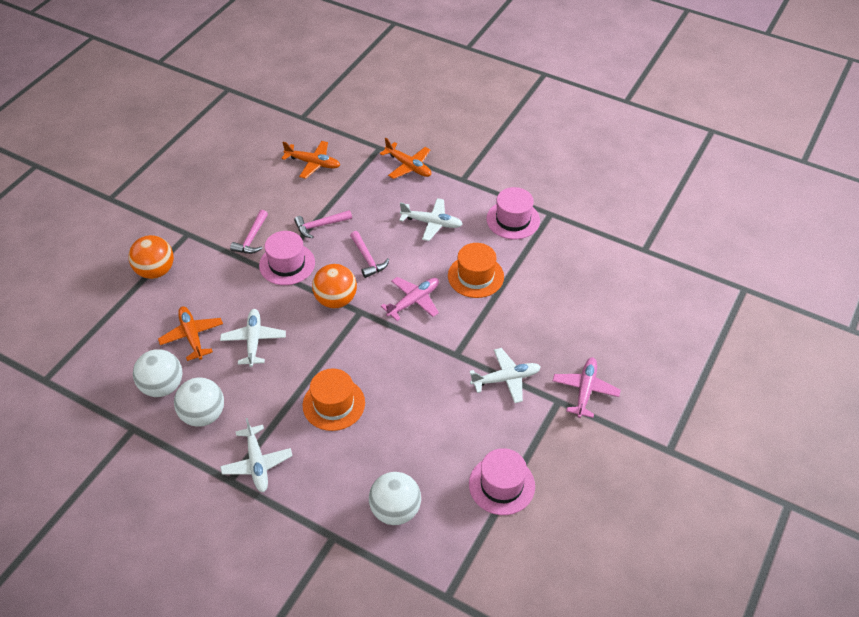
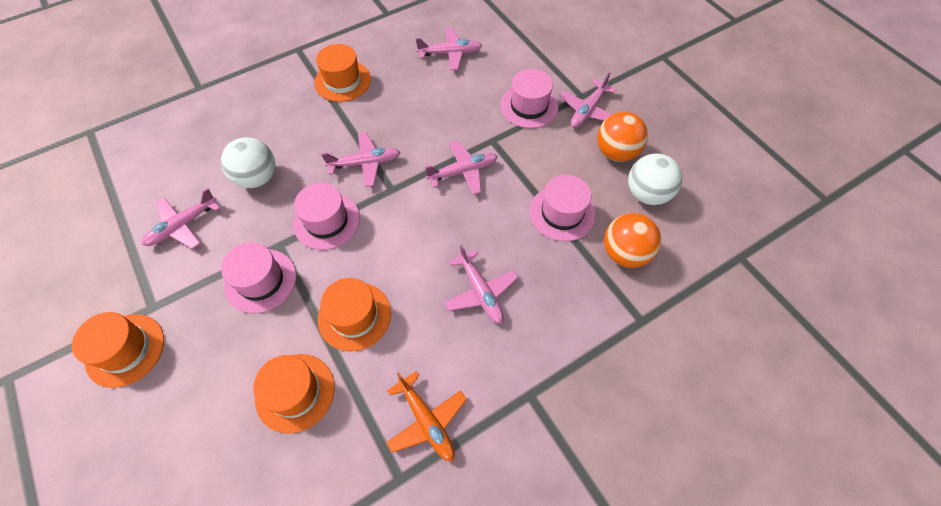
orange hat: [303,368,365,431] [448,243,504,298] = 2 -> [72,312,164,388] [253,354,335,434] [314,44,371,102] [318,278,391,352] = 4
orange plane: [158,306,223,361] [281,141,340,179] [380,138,431,179] = 3 -> [386,371,467,461] = 1
pink hammer: [230,210,268,254] [294,210,352,238] [350,231,389,278] = 3 -> none = 0
pink hat: [259,231,315,285] [469,448,535,515] [486,187,540,239] = 3 -> [221,242,296,314] [293,183,360,250] [500,69,558,128] [530,175,596,242] = 4
pink plane: [381,277,439,321] [553,358,621,418] = 2 -> [142,188,220,249] [321,132,401,187] [415,28,482,70] [425,140,498,195] [444,245,518,324] [559,72,617,128] = 6
white ball: [133,349,183,397] [174,377,224,427] [369,472,421,525] = 3 -> [221,137,276,188] [628,153,682,205] = 2
white plane: [220,309,286,367] [220,418,293,492] [399,198,463,241] [469,348,541,403] = 4 -> none = 0

